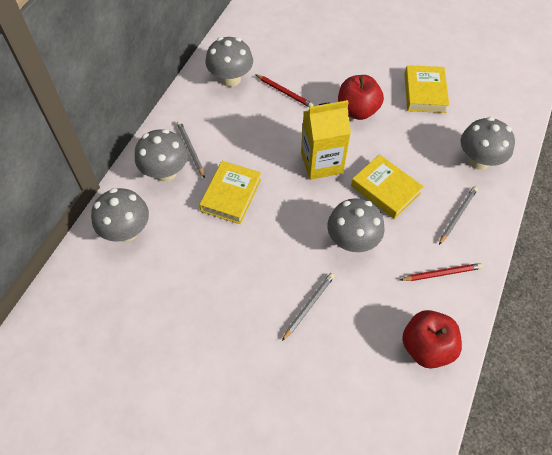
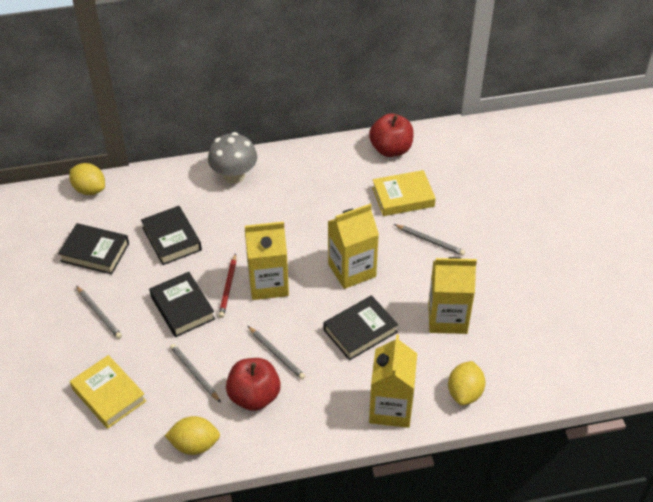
black book: none = 0 -> [58,223,129,275] [141,206,202,265] [149,272,215,337] [324,295,398,361] = 4
grey mushroom: [91,188,149,242] [135,129,188,182] [205,37,253,87] [327,198,384,252] [461,117,515,170] = 5 -> [208,132,257,184] = 1
grey pencil: [177,121,205,178] [282,273,335,341] [439,187,478,245] = 3 -> [76,286,122,339] [170,344,221,402] [248,326,305,380] [394,224,465,256] = 4
red pencil: [255,74,314,107] [400,263,482,281] = 2 -> [218,253,236,318] = 1
yellow book: [199,161,261,224] [351,154,424,219] [404,65,449,113] = 3 -> [70,355,146,429] [372,170,436,216] = 2
yellow carton: [301,100,351,180] = 1 -> [245,222,289,300] [328,204,379,289] [369,335,417,428] [428,257,477,334] = 4
yellow lemon: none = 0 -> [69,163,105,195] [165,416,220,455] [448,361,485,405] = 3

